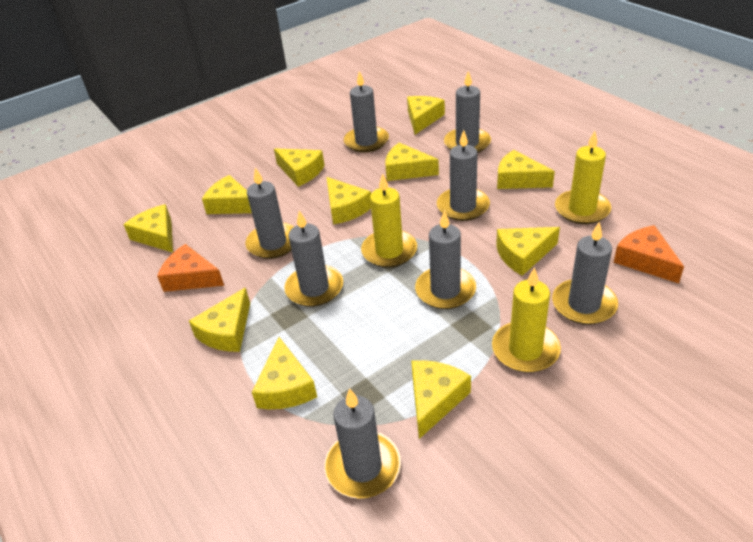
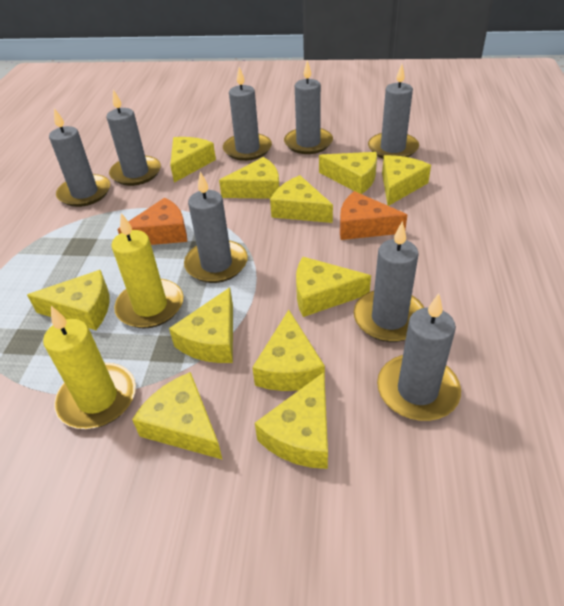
yellow candle: [361,173,417,268] [492,267,561,373] [555,131,611,224] = 3 -> [43,306,136,429] [111,213,183,328] = 2

